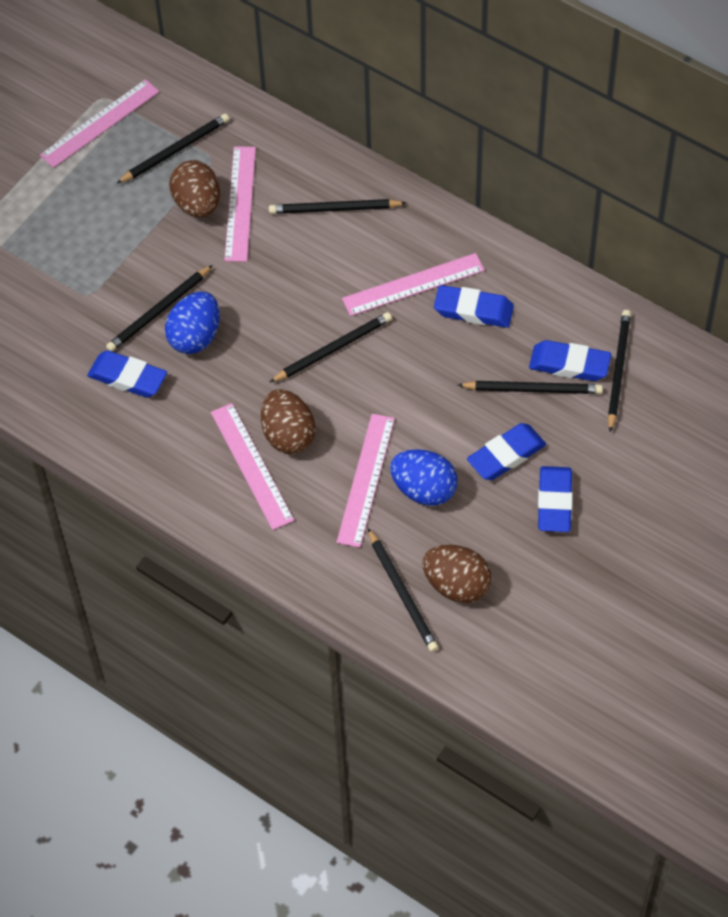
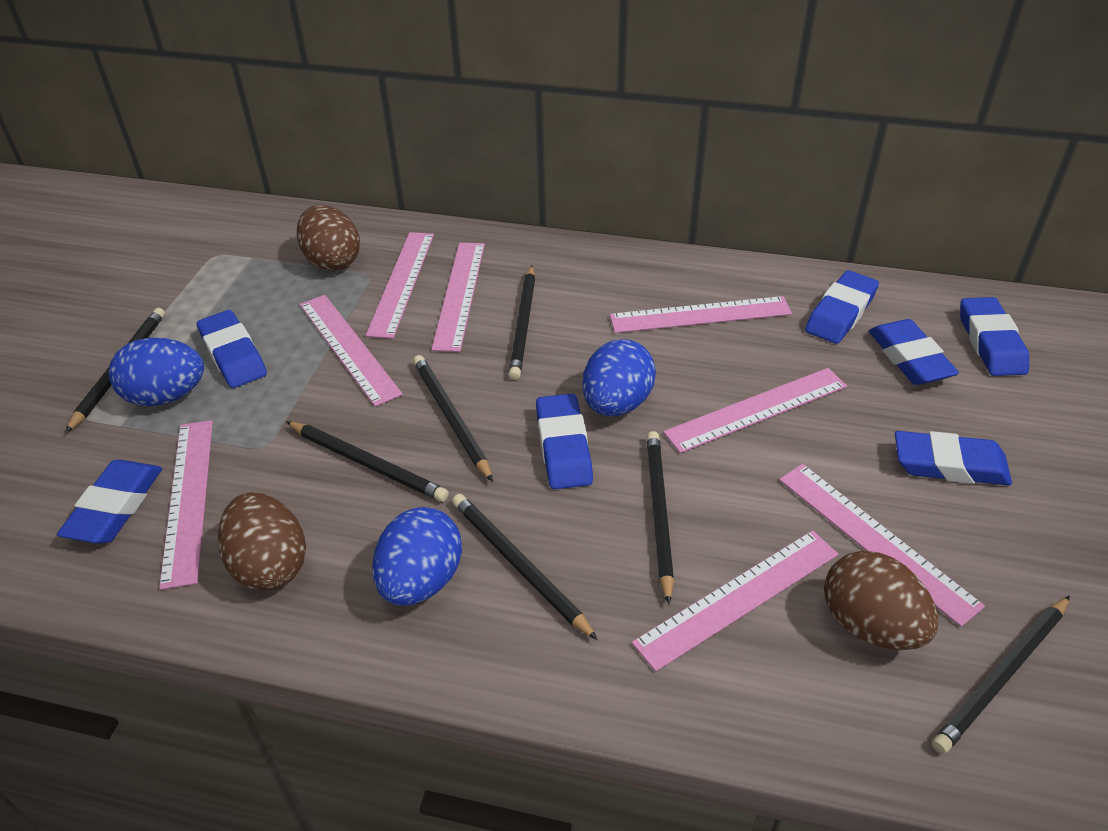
blue egg: [165,292,220,354] [390,449,458,506] = 2 -> [109,338,204,406] [372,507,462,606] [582,339,656,417] = 3
blue eraser: [87,350,167,398] [434,285,514,328] [467,423,546,480] [529,340,612,381] [538,466,573,532] = 5 -> [57,460,162,543] [197,310,267,388] [536,394,593,489] [805,270,879,344] [869,319,959,385] [895,431,1012,485] [960,297,1029,376] = 7
pink ruler: [40,79,159,168] [211,403,294,530] [224,146,256,262] [337,414,395,548] [342,253,485,316] = 5 -> [159,420,213,590] [300,295,403,407] [366,232,434,339] [431,243,485,352] [610,296,792,333] [632,530,838,672] [663,368,847,453] [779,464,985,627] = 8

